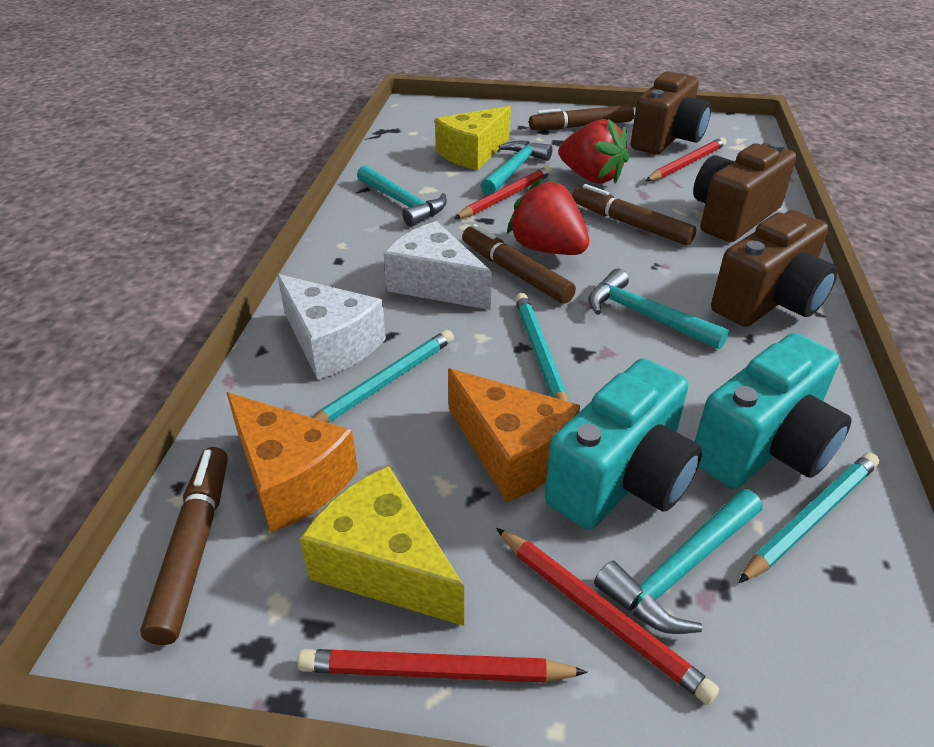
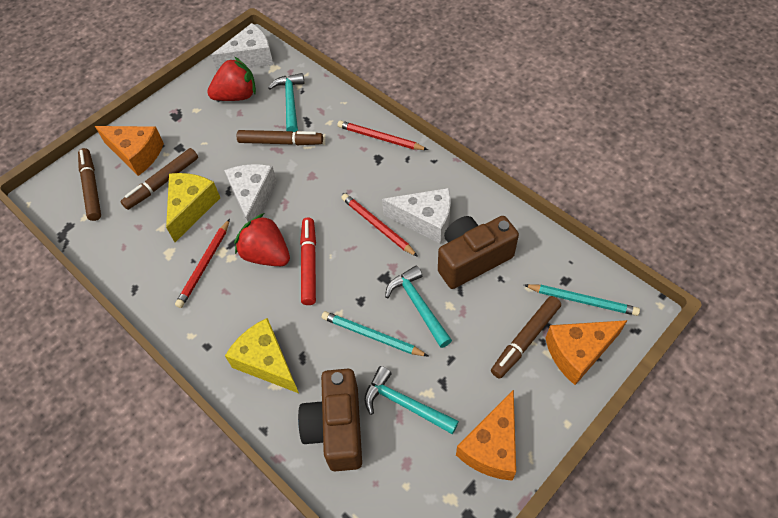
brown camera: [631,72,711,154] [693,142,797,242] [711,210,838,327] = 3 -> [298,369,362,471] [438,216,519,289] = 2
orange cheese: [226,392,358,533] [448,368,580,502] = 2 -> [95,126,164,176] [456,390,516,481] [545,320,628,385] = 3
red marker: none = 0 -> [300,218,316,305] = 1
red pencil: [297,649,588,683] [454,166,553,219] [496,528,719,705] [646,137,726,181] = 4 -> [175,219,230,308] [337,121,428,150] [341,194,418,257] = 3
turquoise camera: [545,358,702,529] [695,333,852,489] = 2 -> none = 0
turquoise hammer: [357,165,447,226] [480,141,553,195] [588,269,729,350] [594,489,762,634] = 4 -> [268,73,304,132] [364,366,459,434] [385,265,452,348] = 3
turquoise pencil: [313,330,454,423] [515,293,568,402] [738,453,879,583] = 3 -> [322,311,428,356] [524,284,640,316] = 2
white cheese: [277,274,386,380] [384,221,492,310] = 2 -> [211,23,273,71] [224,164,277,222] [382,188,451,244] = 3

